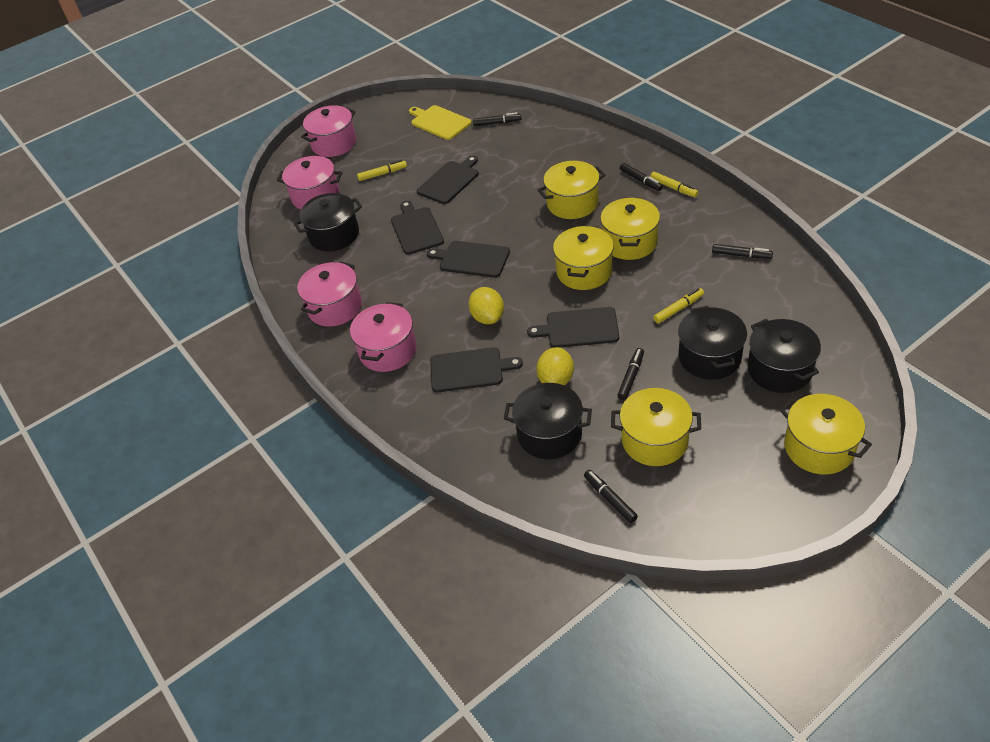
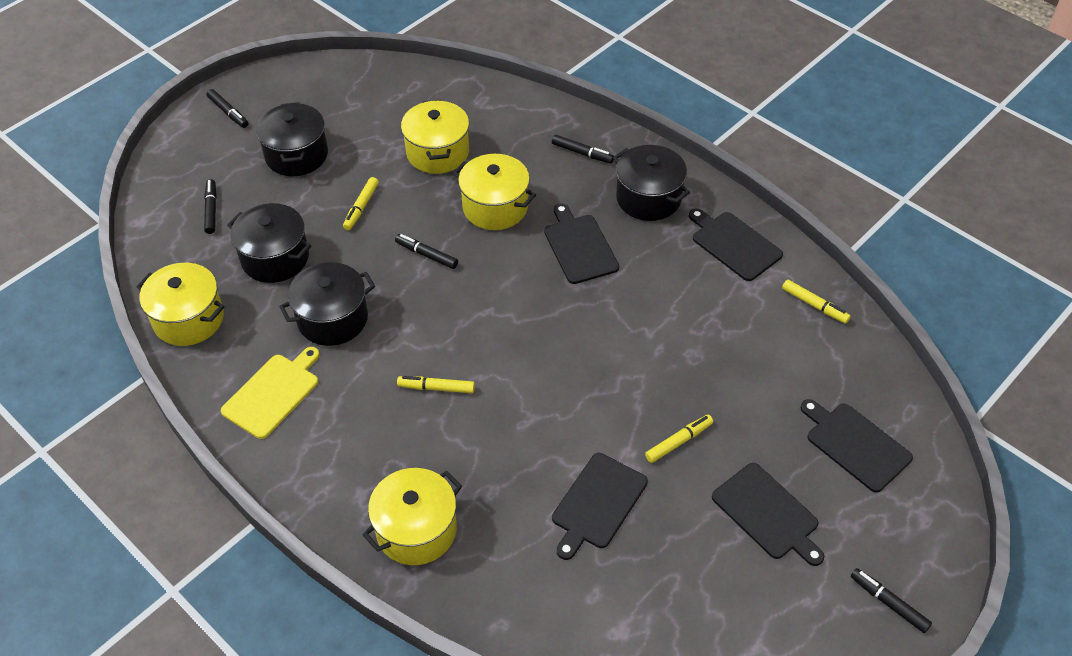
pink pot: [277,156,342,210] [297,261,362,327] [301,105,356,157] [350,302,416,372] = 4 -> none = 0
yellow lemon: [469,287,504,324] [536,347,574,385] = 2 -> none = 0
yellow marker: [357,160,407,181] [650,172,698,197] [653,288,704,323] = 3 -> [343,177,379,230] [397,376,475,393] [645,415,713,463] [782,280,850,323] = 4
yellow pot: [538,161,605,219] [553,225,614,290] [600,198,660,260] [611,388,701,466] [780,394,872,474] = 5 -> [136,263,225,346] [362,468,462,565] [401,100,469,174] [453,154,536,230] = 4

